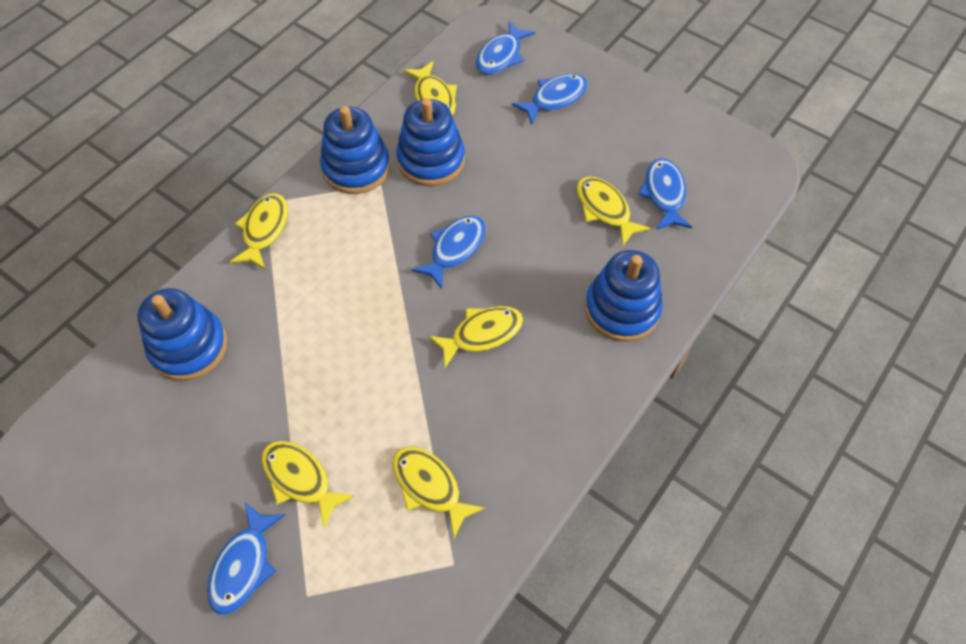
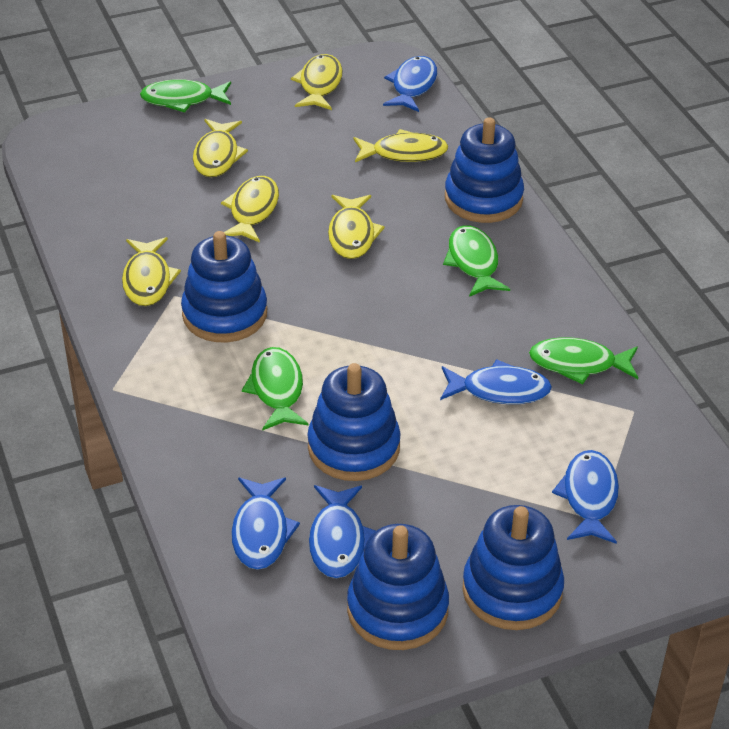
blue stacking toy: [138,288,227,381] [320,106,390,194] [396,98,465,186] [585,250,663,341] = 4 -> [181,231,267,342] [307,363,401,481] [347,524,449,650] [445,118,524,223] [462,505,564,630] = 5
green fish: none = 0 -> [140,79,231,113] [242,347,308,431] [443,225,510,297] [529,337,638,384] = 4

